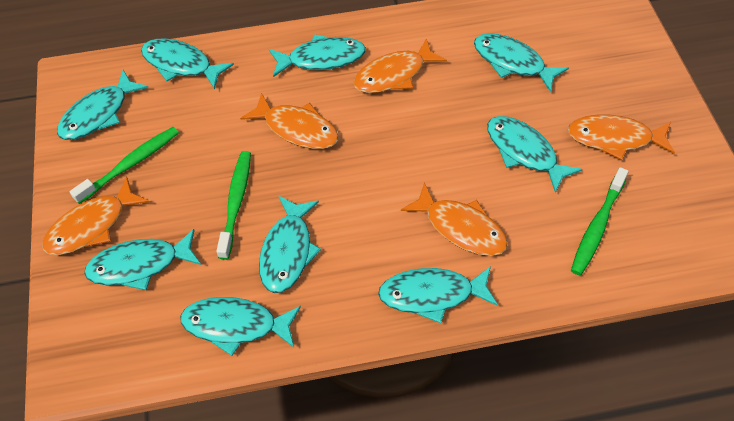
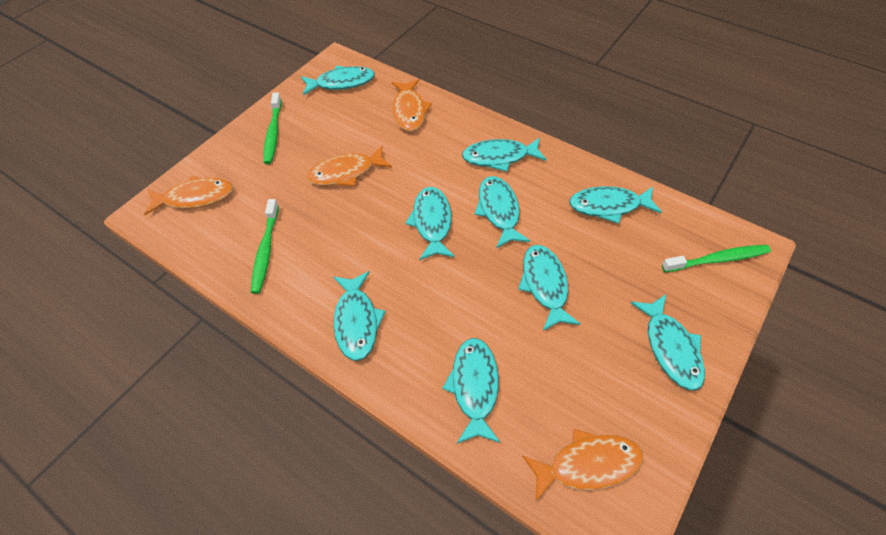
orange fish: [42,177,150,255] [240,93,339,149] [353,38,447,93] [401,182,508,256] [568,115,675,160] = 5 -> [144,175,233,215] [307,146,392,186] [392,79,432,131] [522,429,643,501] = 4

